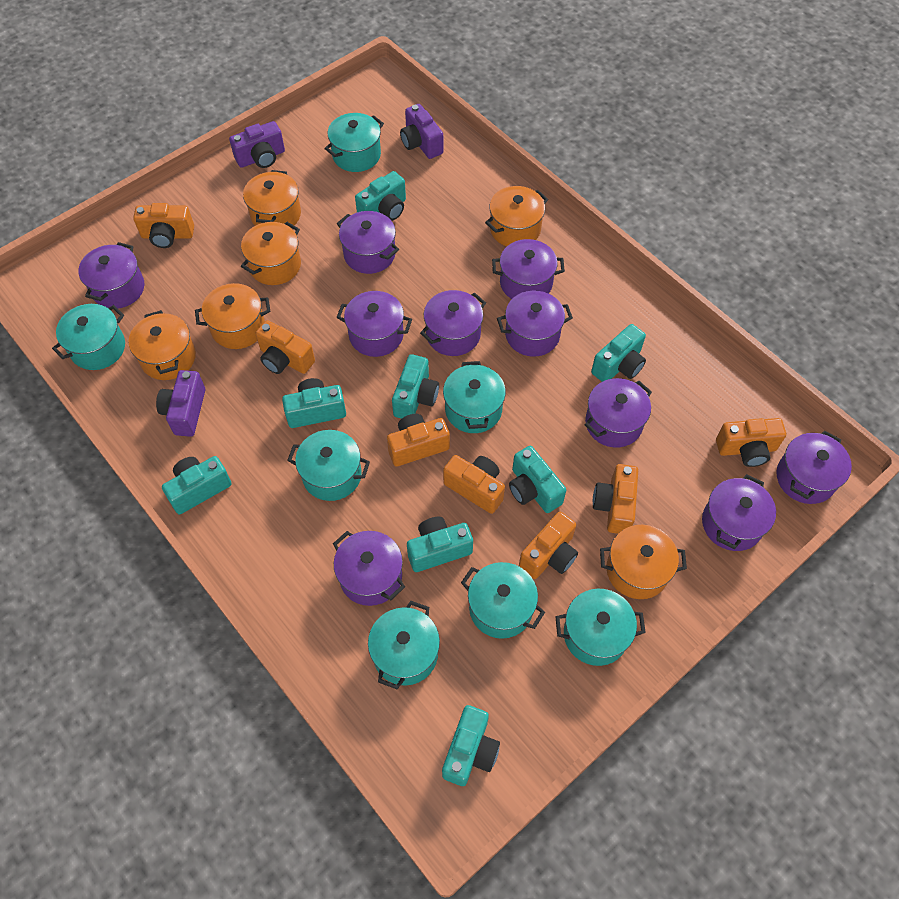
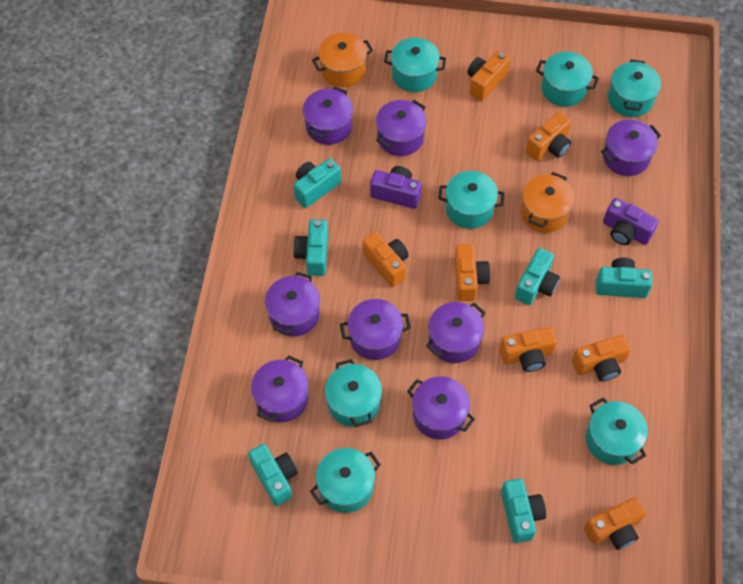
orange pot: [128,310,196,380] [195,283,270,349] [241,222,301,285] [243,170,301,228] [485,186,548,246] [600,525,687,599] = 6 -> [312,33,373,87] [520,172,575,233] = 2
purple camera: [156,370,205,437] [229,121,285,168] [400,104,443,159] = 3 -> [370,166,422,209] [603,198,659,245] = 2
purple pot: [78,242,144,309] [333,531,405,606] [336,291,412,357] [337,211,399,274] [420,290,486,356] [492,239,565,299] [497,291,573,357] [585,378,652,448] [702,474,776,551] [776,431,852,504] = 10 -> [251,355,309,422] [265,272,320,336] [303,87,353,145] [340,299,411,360] [376,100,427,156] [407,376,475,439] [426,302,485,363] [601,119,661,176] = 8
turquoise camera: [162,456,232,514] [282,378,346,428] [355,171,406,221] [392,354,439,419] [407,517,473,572] [442,705,500,786] [509,446,566,513] [591,324,646,382] = 8 -> [248,444,298,506] [293,219,328,276] [294,158,341,208] [501,478,546,543] [515,248,560,305] [596,258,653,298] = 6

